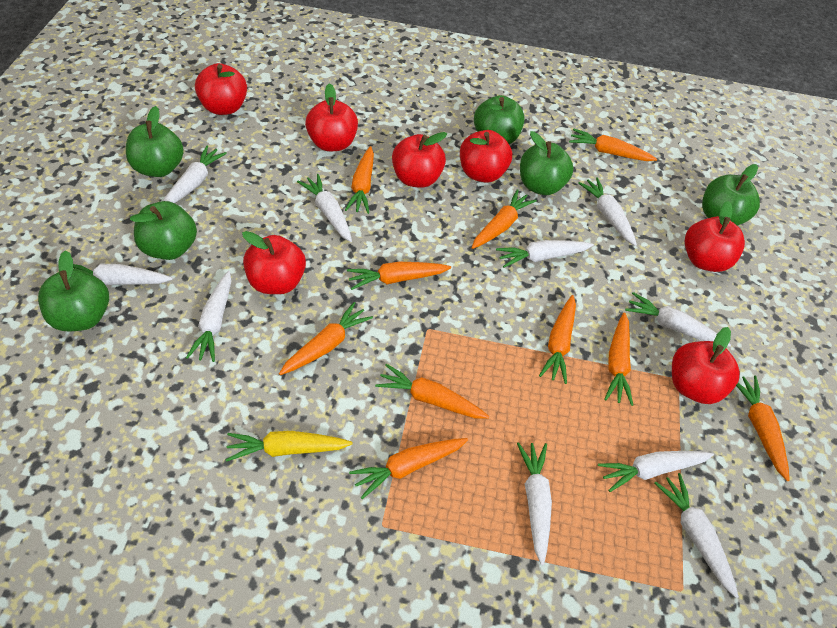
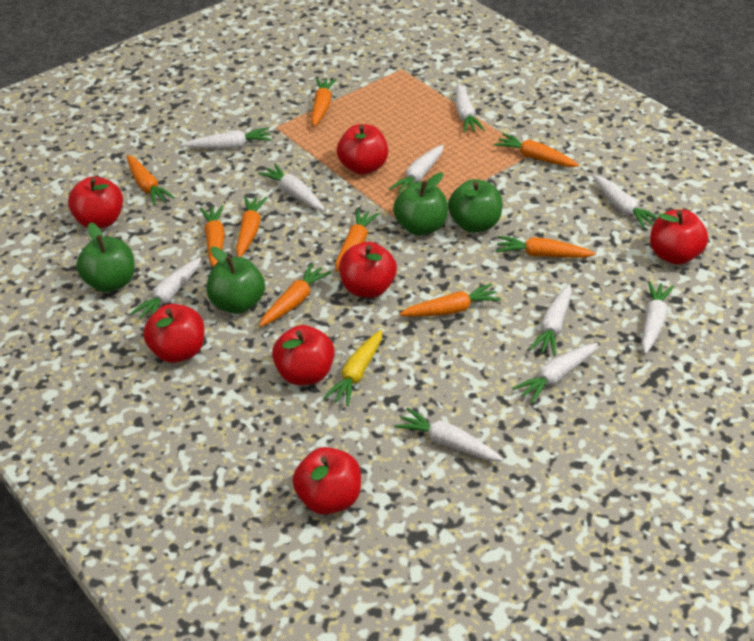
green apple: [38,250,109,331] [126,106,184,177] [130,201,197,260] [474,95,525,144] [520,131,573,195] [702,164,760,226] = 6 -> [76,222,135,292] [206,247,265,314] [393,172,448,236] [448,179,502,233] = 4
orange carrot: [279,302,373,375] [345,146,374,214] [347,262,451,290] [349,438,468,499] [375,364,489,419] [471,189,537,249] [539,295,576,384] [569,128,657,161] [605,312,633,406] [736,376,790,481] = 10 -> [127,155,175,206] [200,205,225,267] [236,196,267,257] [259,263,331,327] [311,78,337,127] [335,209,380,272] [399,284,501,317] [494,133,580,167] [496,236,596,258] = 9

